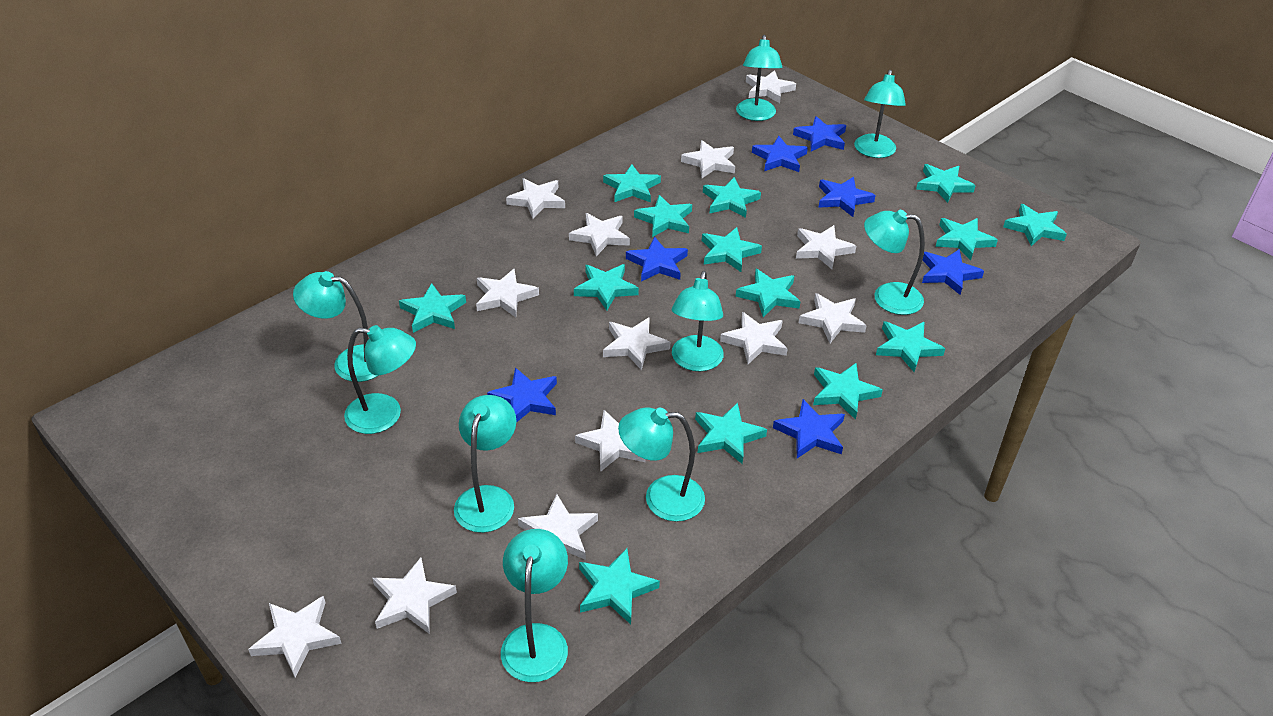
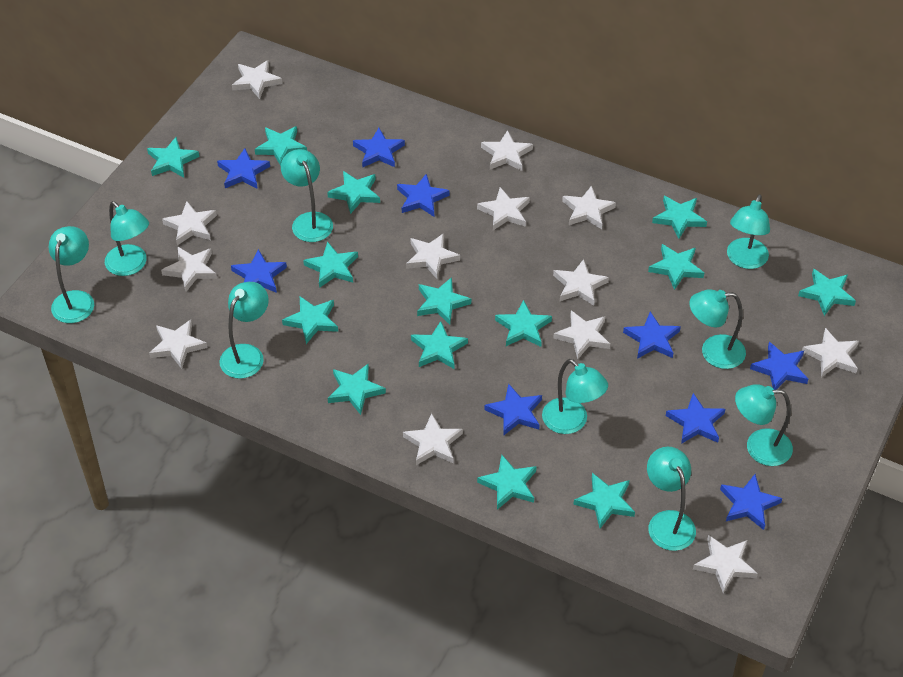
blue star: [487,367,557,423] [626,237,688,281] [752,136,808,172] [773,399,845,458] [793,116,846,151] [818,177,876,217] [922,249,984,295] = 7 -> [217,148,270,189] [231,249,287,293] [353,128,405,168] [397,174,450,216] [485,384,542,436] [623,311,681,359] [666,393,725,444] [720,474,782,530] [750,342,808,390] = 9

